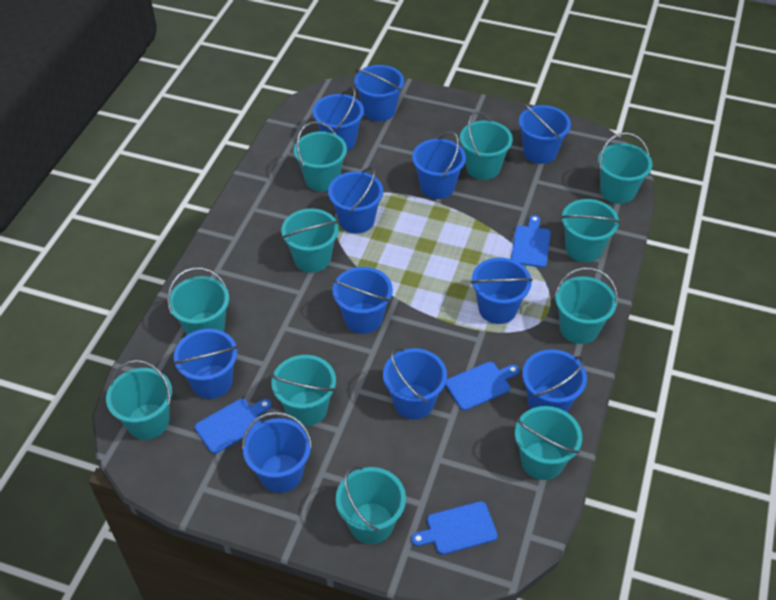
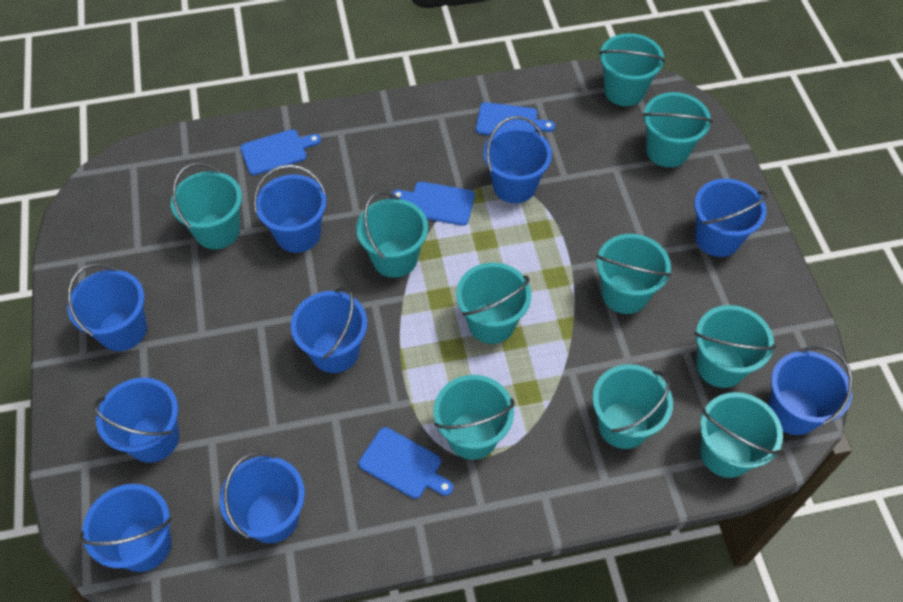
blue bucket: [173,329,238,399] [242,412,312,493] [313,87,364,151] [328,167,383,234] [333,267,393,334] [354,65,404,121] [383,347,447,419] [412,131,466,199] [471,258,533,324] [519,104,571,164] [522,349,587,412] = 11 -> [67,263,147,351] [79,484,172,572] [94,378,179,463] [219,452,305,543] [254,165,327,253] [291,287,367,373] [484,116,552,203] [695,179,768,257] [768,346,853,435] = 9
turquoise bucket: [106,360,172,440] [167,267,229,335] [271,355,336,426] [281,209,339,273] [294,121,347,191] [336,466,406,544] [460,112,513,180] [515,406,582,480] [554,268,618,344] [561,199,620,262] [598,132,652,204] = 11 -> [171,163,242,249] [356,191,428,278] [434,375,515,460] [456,263,531,344] [592,364,673,449] [596,234,671,314] [599,33,665,106] [642,92,713,167] [694,305,776,388] [700,392,783,478] = 10

